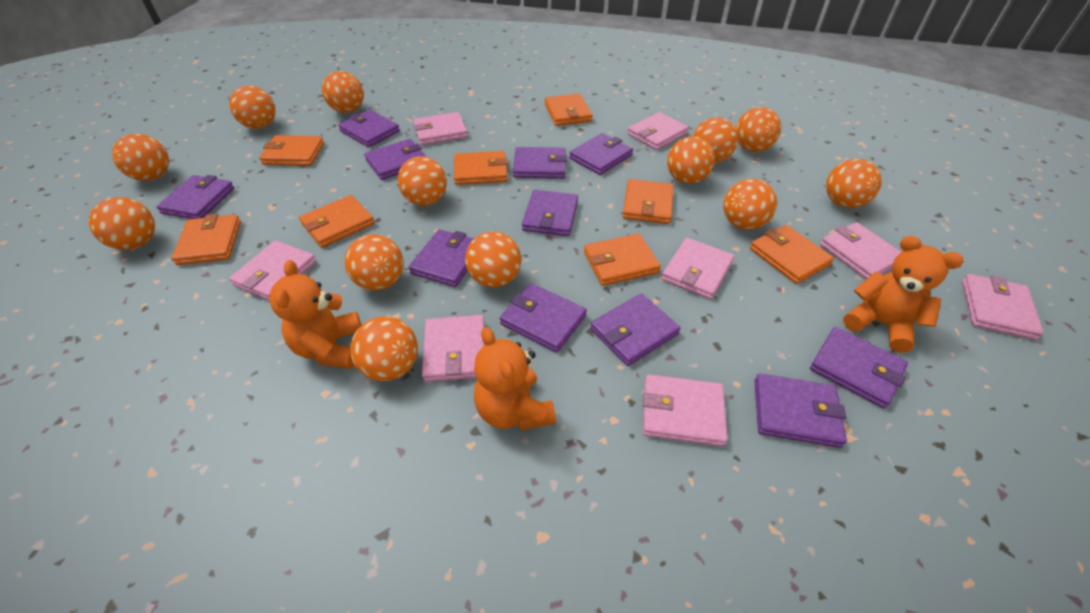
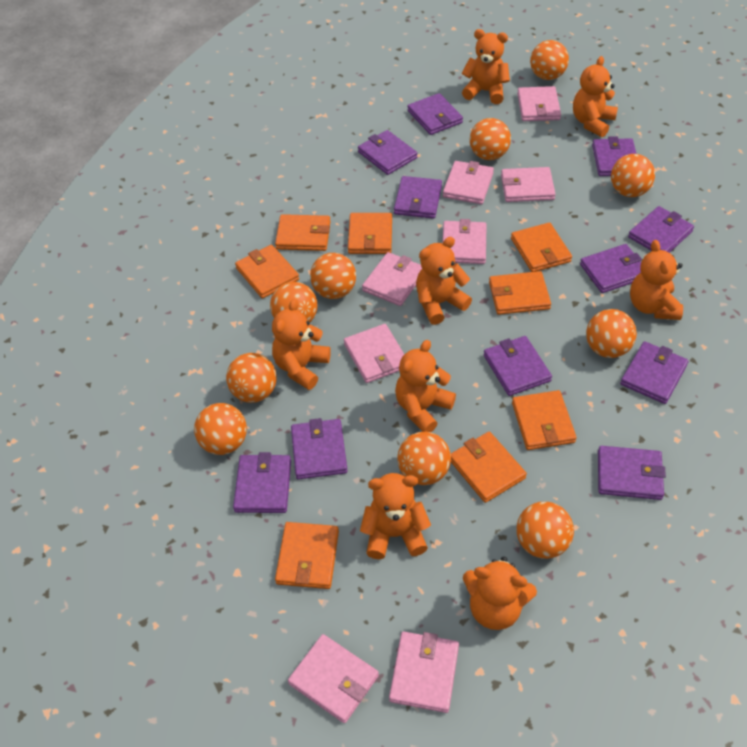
orange ball: [89,197,155,250] [112,134,169,181] [229,85,276,129] [322,71,364,113] [344,234,404,291] [350,316,418,381] [398,156,447,206] [465,231,521,288] [667,136,715,184] [693,117,738,163] [723,179,777,230] [736,107,781,152] [826,159,882,208] = 13 -> [194,403,247,455] [226,353,277,403] [270,282,318,322] [310,253,356,299] [397,432,451,485] [470,118,511,160] [516,502,574,559] [530,40,569,80] [586,309,637,358] [611,154,655,197] = 10
orange teddy bear: [269,260,361,369] [474,327,556,431] [843,236,964,353] = 3 -> [272,299,331,390] [360,473,431,559] [395,340,456,432] [416,237,472,325] [462,29,510,104] [463,557,537,630] [573,56,618,137] [630,240,683,320] = 8

